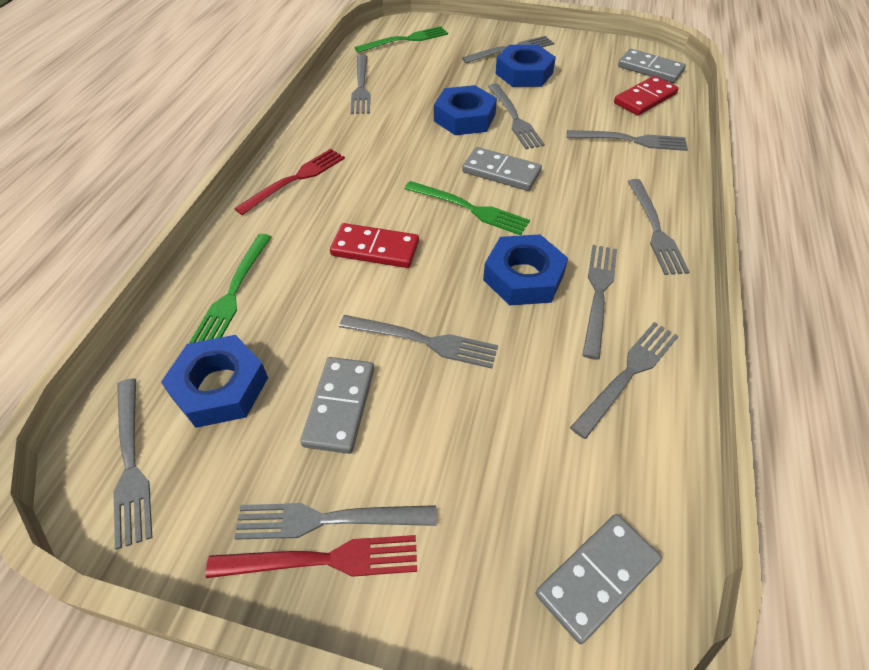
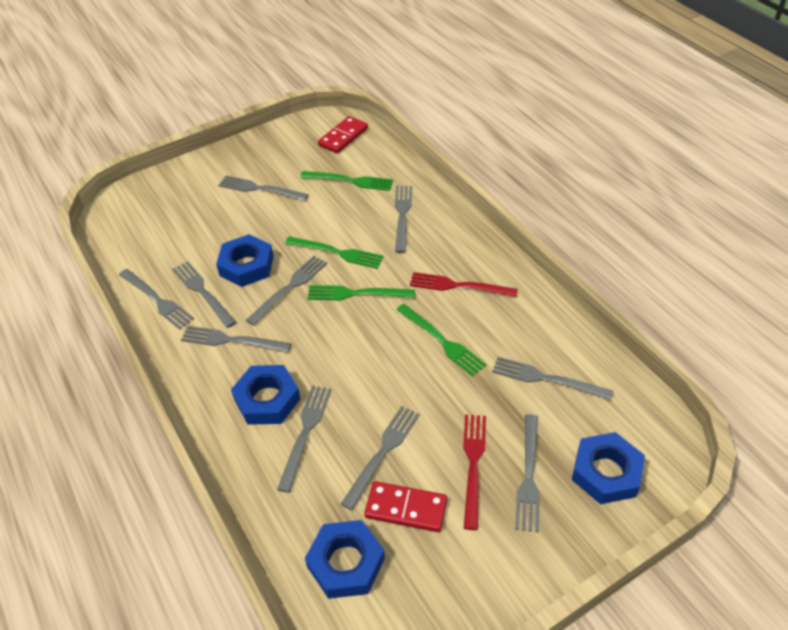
green fork: [190,234,271,343] [355,26,448,53] [404,181,530,235] = 3 -> [285,237,384,269] [300,171,393,191] [307,285,415,301] [396,304,487,376] = 4
grey domino: [300,357,374,454] [462,147,542,191] [535,514,662,644] [618,49,686,83] = 4 -> none = 0

